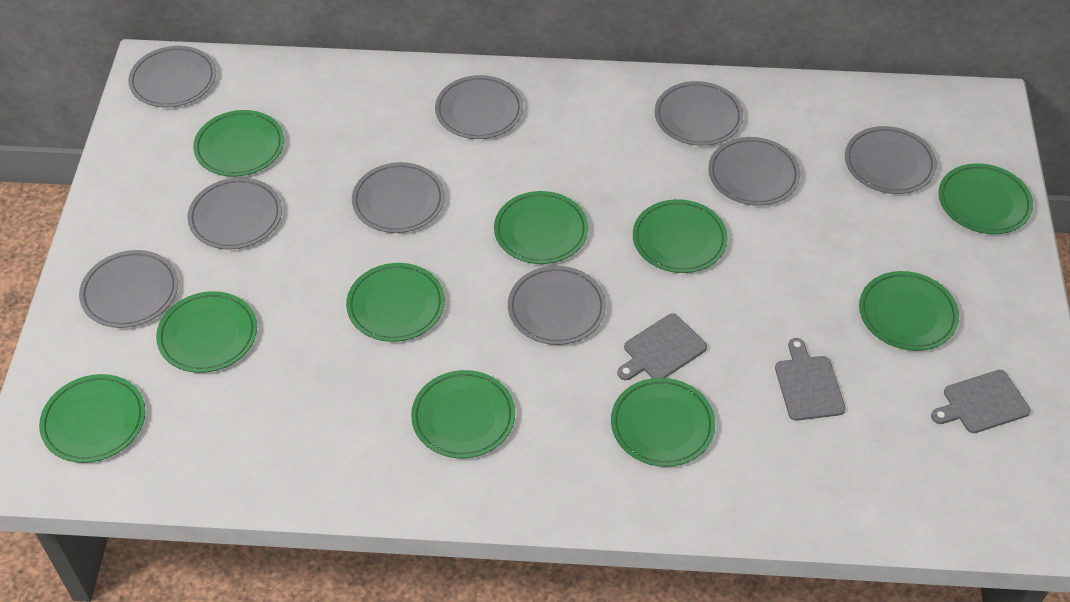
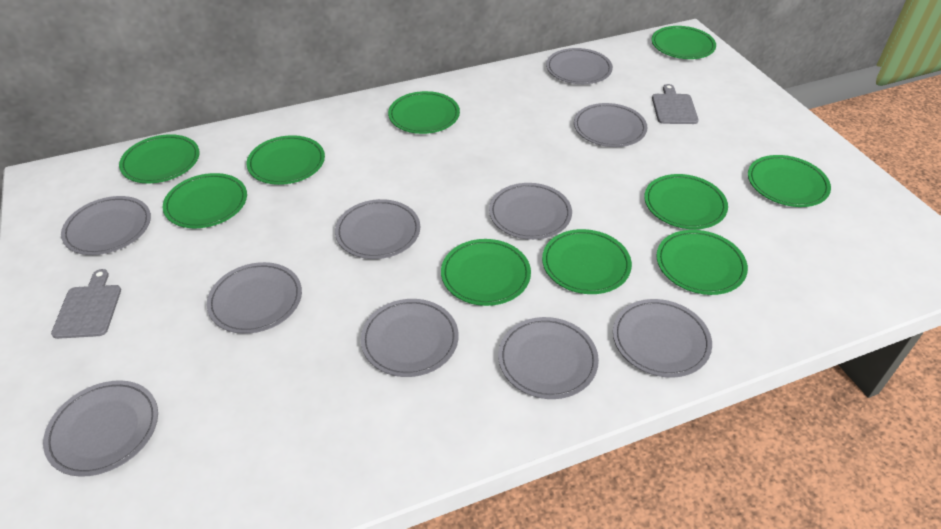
grey cutting board: [617,314,707,380] [775,338,846,421] [931,370,1030,433] = 3 -> [51,269,121,339] [652,84,699,124] = 2
grey plate: [79,250,178,328] [128,46,216,108] [187,177,282,250] [352,162,445,233] [435,75,523,139] [508,266,606,345] [655,81,743,146] [708,137,800,206] [845,126,937,194] = 9 -> [43,380,158,477] [61,196,151,255] [207,262,302,334] [335,199,420,259] [361,299,458,377] [489,183,572,240] [498,317,599,399] [546,48,613,84] [574,103,648,147] [613,299,712,378] = 10

